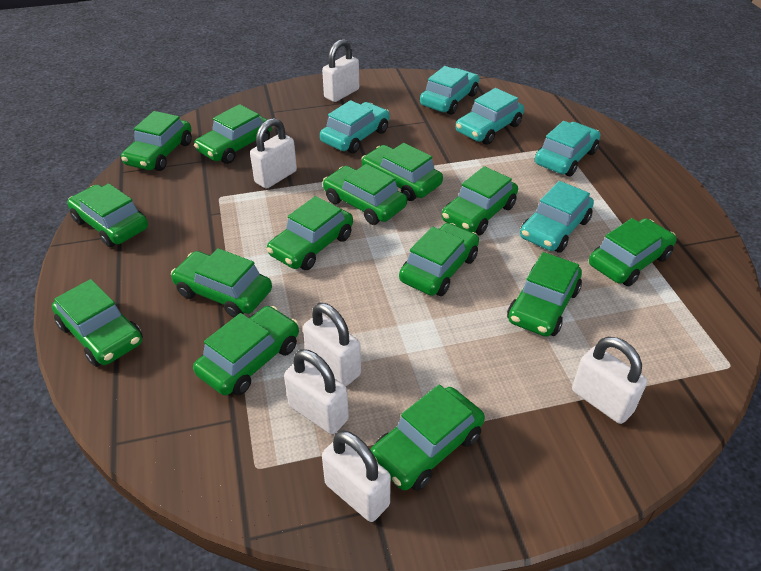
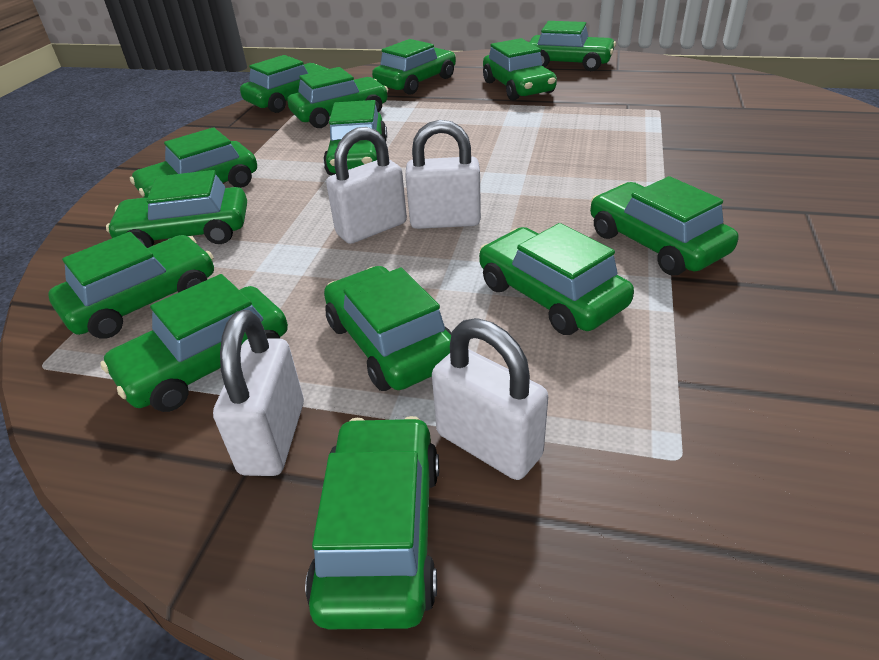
turquoise car: [320,100,390,154] [420,66,479,115] [456,88,524,145] [520,181,594,253] [535,121,600,176] = 5 -> none = 0
white padlock: [250,118,297,189] [284,349,349,434] [303,303,361,386] [322,39,359,102] [322,430,391,522] [572,337,647,424] = 6 -> [213,310,304,476] [326,127,407,244] [405,120,481,229] [432,318,548,480] = 4

